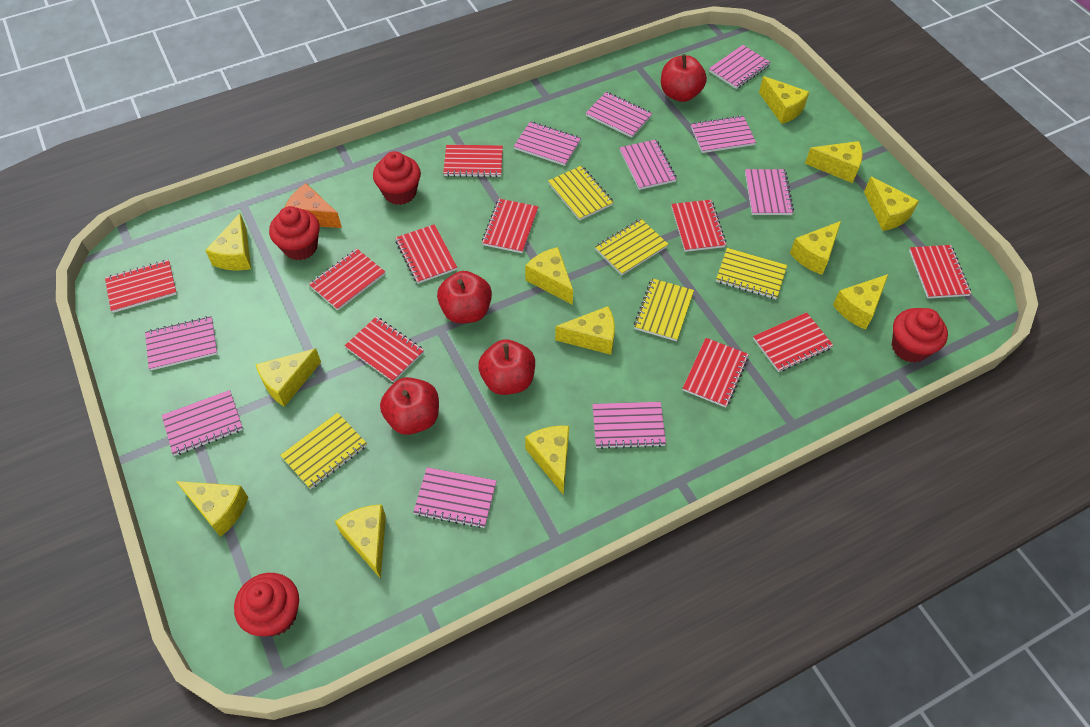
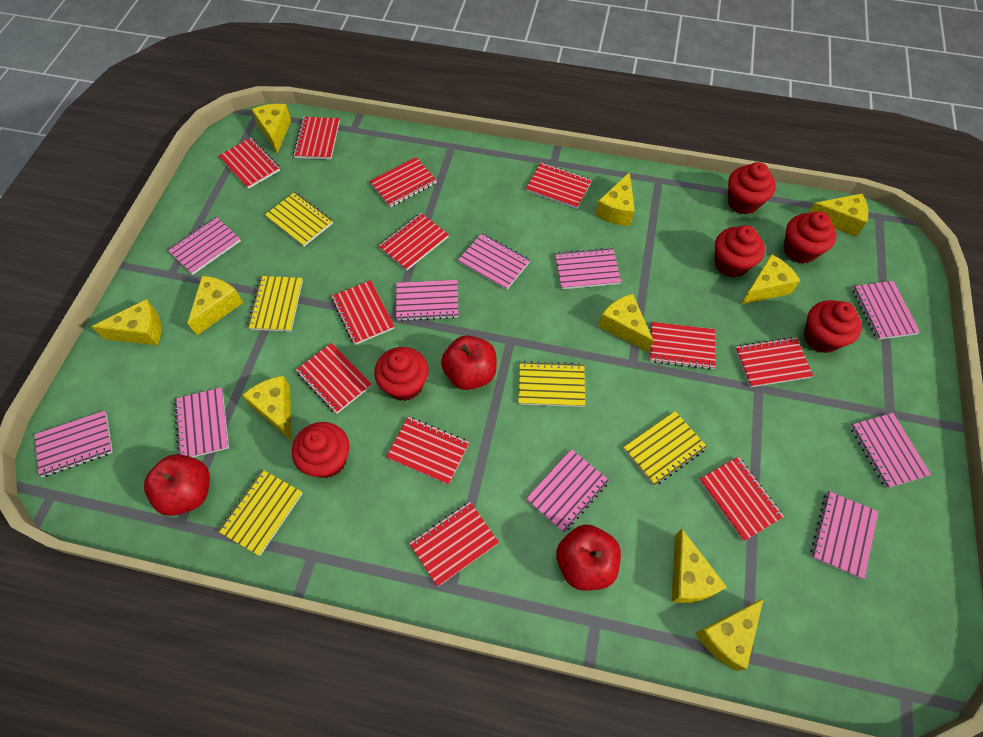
orange cheese: [285,183,342,228] = 1 -> none = 0
red apple: [380,377,439,435] [437,271,492,323] [478,339,535,395] [661,54,707,102] = 4 -> [144,454,210,516] [441,336,497,390] [556,524,621,591] = 3
red cupcake: [234,573,299,636] [269,206,320,260] [373,151,421,205] [892,308,948,363] = 4 -> [292,422,349,478] [374,347,429,401] [715,225,765,277] [728,162,776,214] [783,211,836,264] [804,300,862,353] = 6
red notebook: [105,260,177,313] [309,249,385,310] [345,317,424,382] [395,224,457,284] [443,145,503,177] [482,199,538,253] [671,200,726,252] [683,338,749,407] [753,312,833,372] [909,245,971,298] = 10 -> [218,138,280,189] [293,117,340,159] [296,343,372,414] [331,280,395,345] [369,157,437,207] [379,213,449,271] [386,417,469,485] [409,502,499,587] [526,163,592,209] [650,322,716,370] [699,457,784,541] [735,337,813,387] = 12
yellow cheese: [176,481,248,537] [205,213,251,270] [256,348,321,407] [335,504,386,579] [525,247,573,305] [525,426,569,495] [555,306,615,355] [759,76,809,124] [790,221,841,275] [805,141,863,183] [833,274,888,330] [864,176,919,231] = 12 -> [92,299,161,345] [188,276,243,335] [242,376,291,440] [251,104,291,154] [595,172,635,226] [598,294,653,353] [672,529,727,603] [696,599,763,671] [741,254,800,304] [809,194,868,237] = 10

